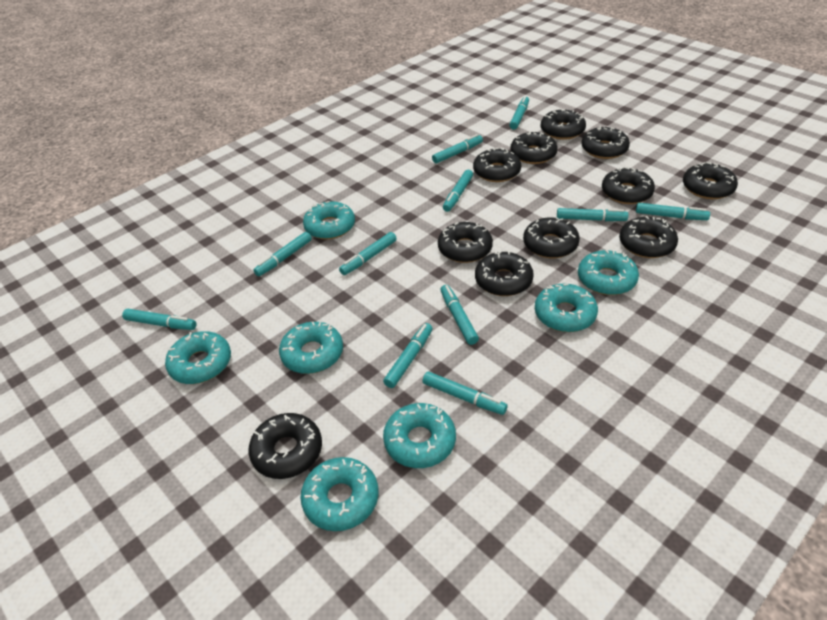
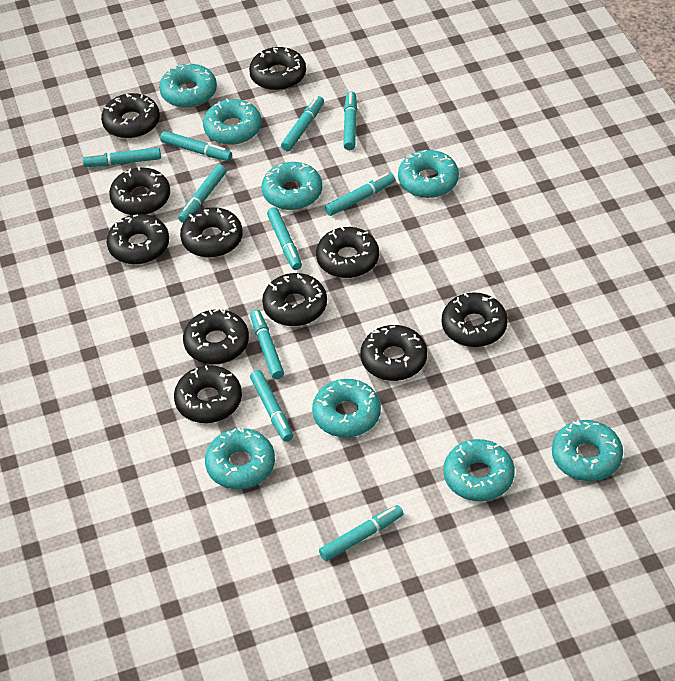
turquoise donut: [165,331,231,384] [279,322,343,374] [300,457,379,531] [303,201,355,240] [383,403,456,468] [535,283,598,332] [578,250,639,295] = 7 -> [159,63,217,108] [203,99,261,145] [205,427,275,489] [262,162,322,210] [312,379,381,437] [398,150,459,198] [443,439,515,501] [552,420,623,481] = 8
turquoise marker: [122,309,196,330] [253,232,312,276] [339,232,397,275] [383,323,433,388] [423,371,507,415] [432,134,483,164] [440,285,479,345] [443,170,473,212] [510,96,529,130] [557,208,629,221] [636,203,710,220] = 11 -> [82,148,161,167] [160,131,232,161] [178,164,226,223] [250,309,284,379] [250,370,293,442] [267,207,302,270] [281,96,324,151] [319,505,403,561] [325,173,395,216] [343,91,357,150] = 10

